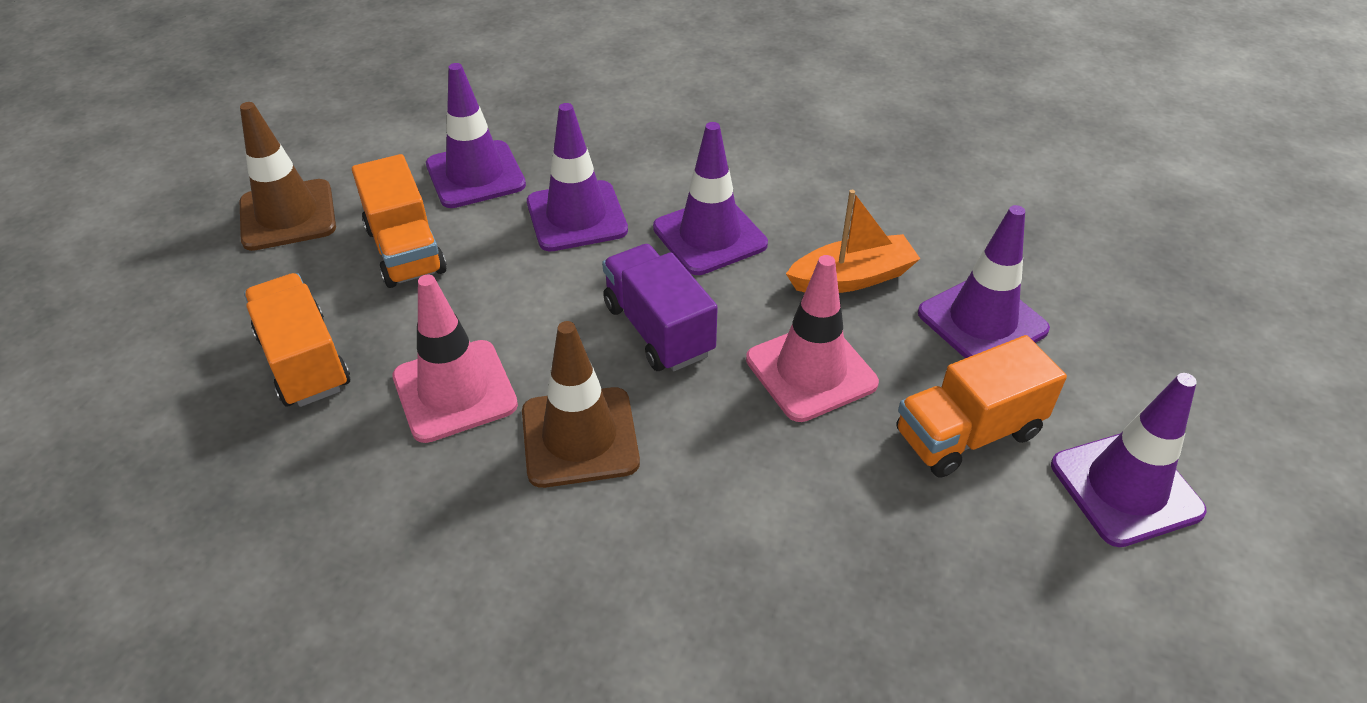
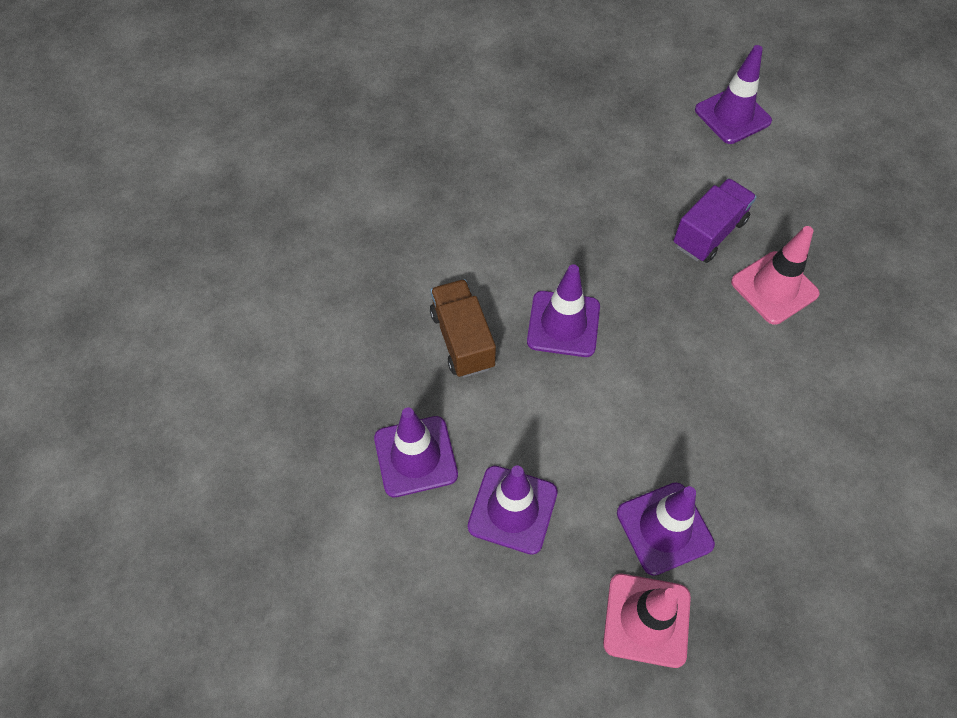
brown traffic cone: [239,102,336,251] [522,321,640,488] = 2 -> none = 0
brown truck: none = 0 -> [430,279,496,378] = 1
orange boat: [786,190,920,293] = 1 -> none = 0
orange truck: [244,273,350,407] [352,154,447,288] [896,335,1067,478] = 3 -> none = 0

